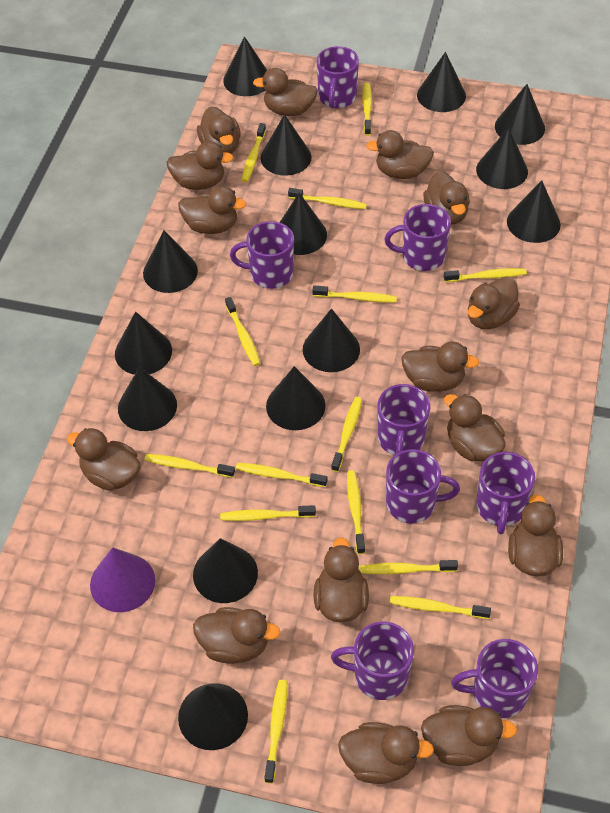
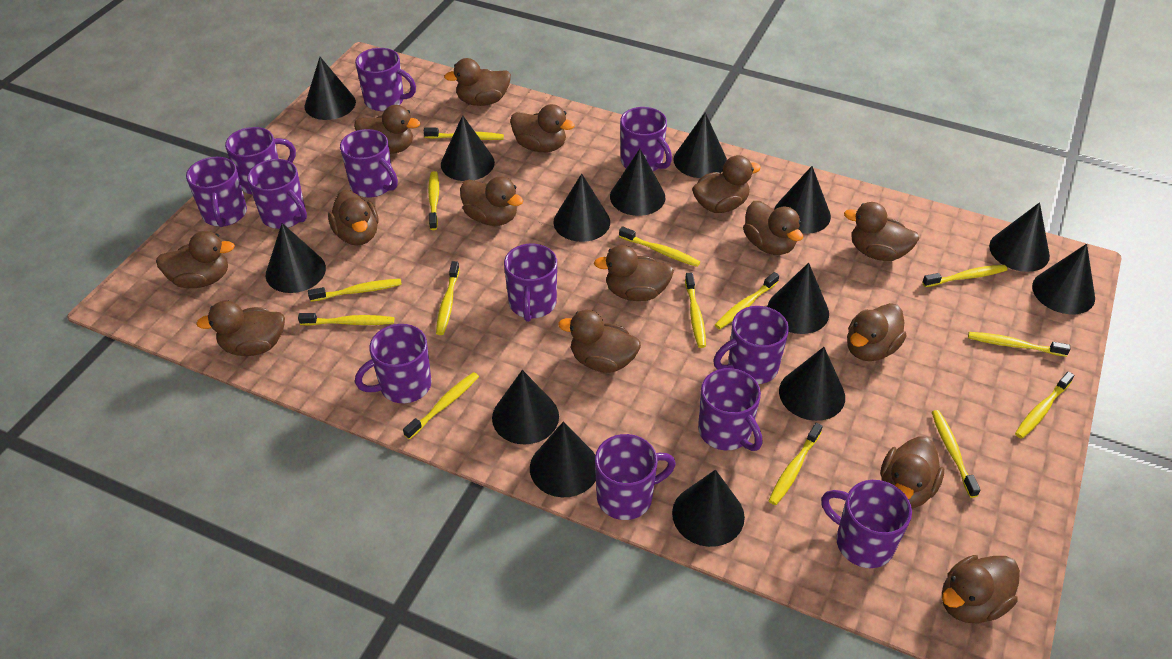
purple cone: [90,547,155,612] = 1 -> none = 0
purple mug: [230,221,294,289] [317,46,359,109] [331,622,414,700] [378,384,430,455] [384,204,451,271] [386,449,460,524] [451,639,538,718] [476,452,535,534] = 8 -> [186,157,247,227] [225,127,296,194] [247,159,307,229] [340,129,398,198] [355,48,416,111] [355,324,432,403] [504,244,557,322] [595,434,676,520] [620,107,672,171] [698,368,762,451] [714,306,789,384] [821,480,912,568] = 12

